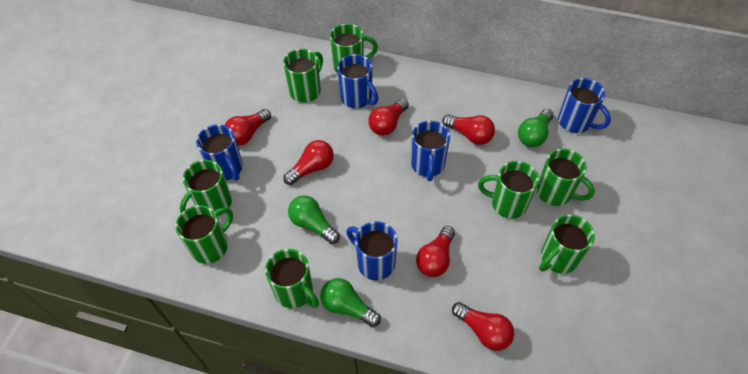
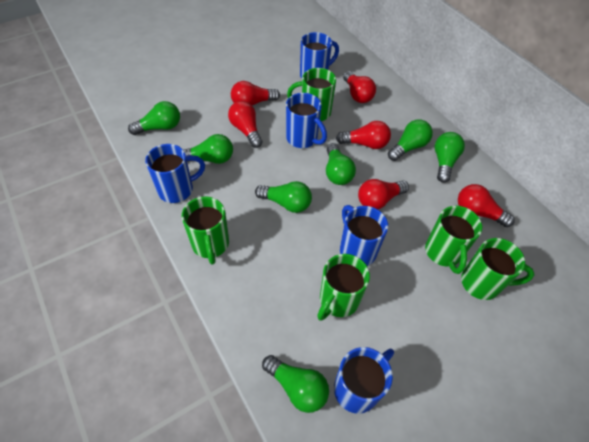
green light bulb: [288,195,340,244] [320,278,381,327] [518,109,554,147] = 3 -> [128,101,180,135] [184,134,233,164] [255,181,312,213] [262,355,329,413] [326,143,356,185] [388,120,433,161] [435,132,465,183] = 7
green mug: [175,205,233,264] [180,160,232,216] [265,249,319,308] [283,49,323,103] [330,24,378,73] [478,161,539,219] [537,149,595,206] [539,214,595,274] = 8 -> [182,196,229,264] [287,68,336,121] [317,254,370,321] [425,206,482,274] [461,238,535,300] = 5

